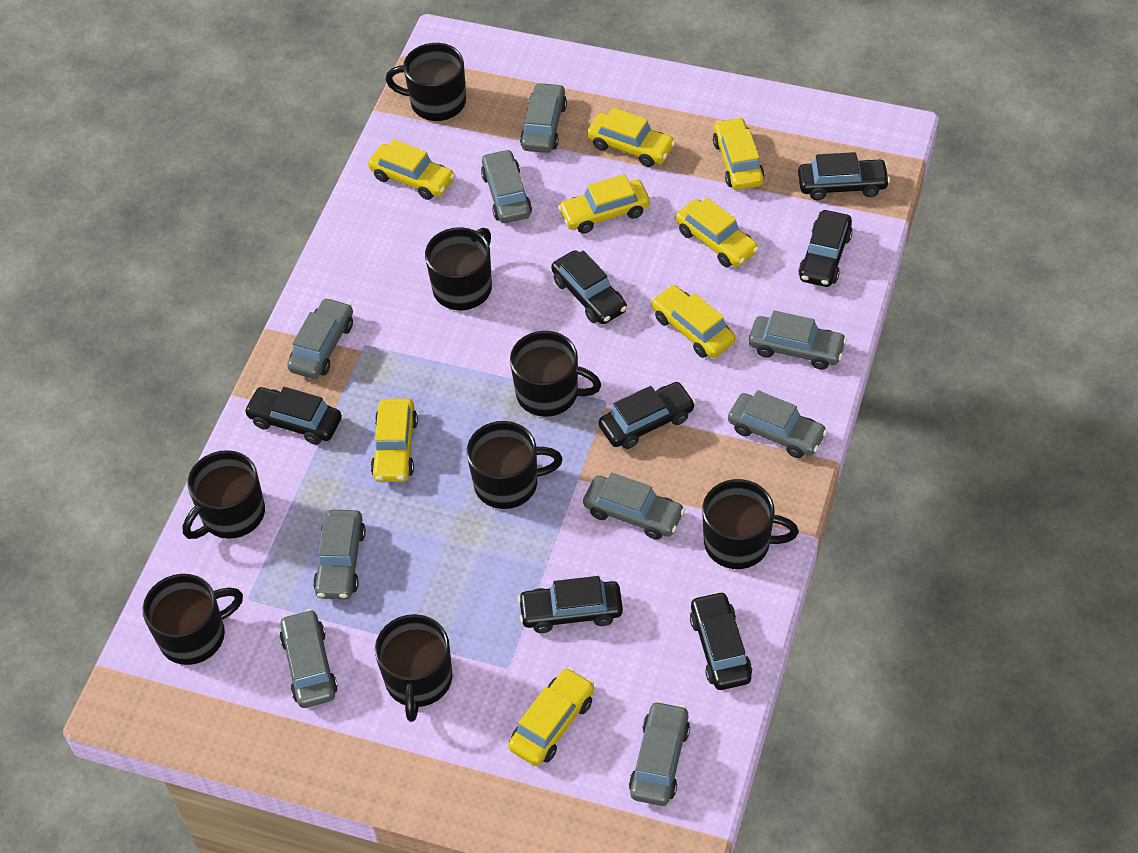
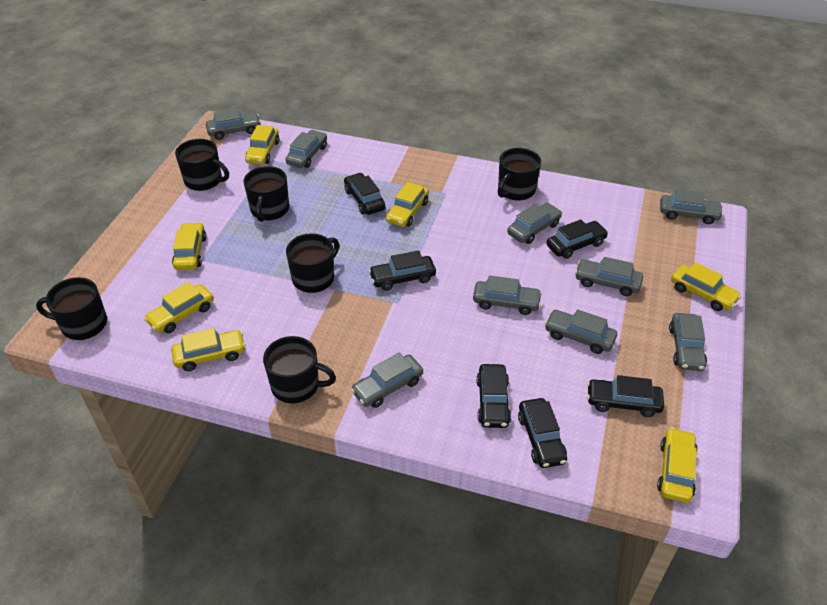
black car: [244,387,342,445] [518,576,623,633] [551,250,627,324] [599,382,695,449] [690,591,752,690] [798,152,890,200] [798,210,853,287] = 7 -> [344,173,385,215] [369,251,436,291] [476,364,511,428] [518,398,567,468] [547,219,608,259] [587,375,664,417] = 6
black mug: [143,574,243,665] [183,450,265,539] [375,614,453,722] [386,43,466,121] [425,227,492,311] [467,421,563,509] [510,331,601,417] [702,479,799,569] = 8 -> [36,277,107,340] [175,139,229,191] [244,166,289,222] [263,336,336,403] [286,233,339,293] [498,148,541,201] = 6
yellow car: [368,139,455,200] [371,399,418,482] [508,667,594,766] [558,174,650,234] [587,108,676,167] [651,285,735,358] [676,198,759,267] [713,117,765,190] = 8 -> [144,282,214,333] [171,328,246,371] [172,222,207,270] [245,125,280,165] [386,182,429,227] [657,427,698,503] [671,262,741,311] = 7

